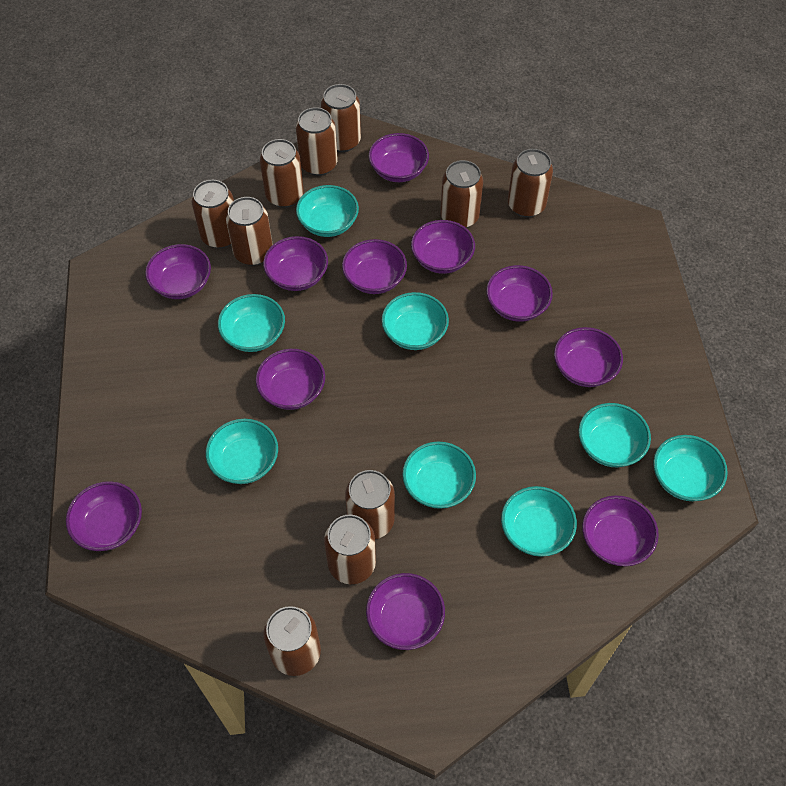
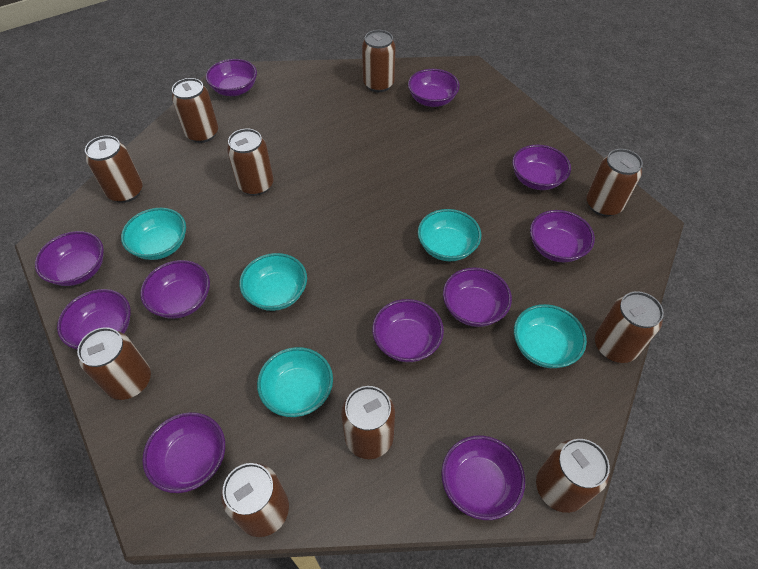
turquoise bowl: [206,419,278,484] [218,294,285,352] [296,185,359,237] [381,292,449,350] [402,442,476,509] [501,486,577,557] [579,403,651,467] [653,435,728,501] = 8 -> [121,208,186,260] [239,253,307,311] [257,347,333,417] [418,209,481,261] [514,304,587,368] = 5

